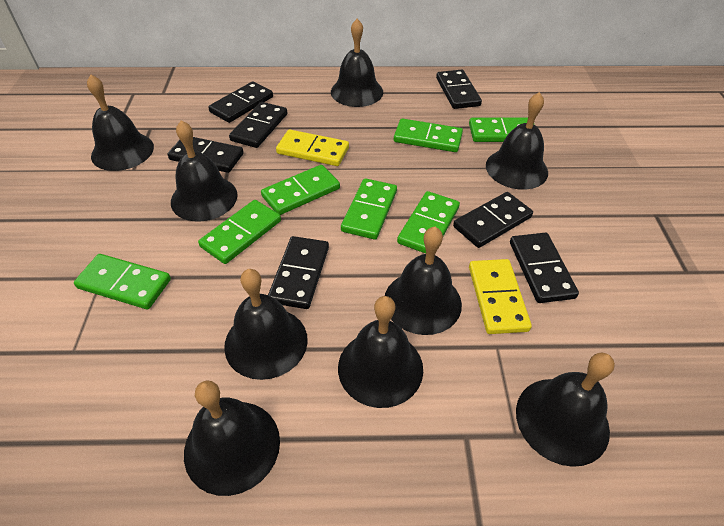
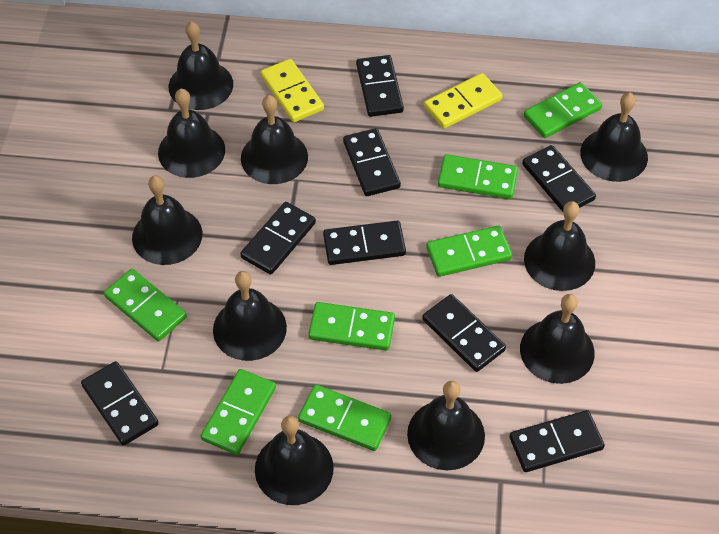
black bell: [87,74,154,171] [171,120,238,221] [184,380,280,496] [224,269,308,380] [331,19,383,107] [338,296,423,408] [385,227,462,335] [486,92,548,190] [516,352,615,467] = 9 -> [132,175,202,265] [158,89,225,178] [169,21,233,110] [213,271,287,361] [241,95,308,184] [255,416,334,505] [407,381,485,470] [520,294,595,384] [524,201,595,291] [580,93,648,182] = 10
black domino: [168,137,244,173] [208,81,273,123] [229,102,287,148] [268,236,329,309] [436,70,482,109] [453,192,533,248] [510,233,579,303] = 7 -> [81,361,159,446] [240,202,316,275] [323,221,406,265] [343,128,401,196] [356,55,404,117] [422,294,506,372] [509,410,605,472] [522,145,596,212] = 8

